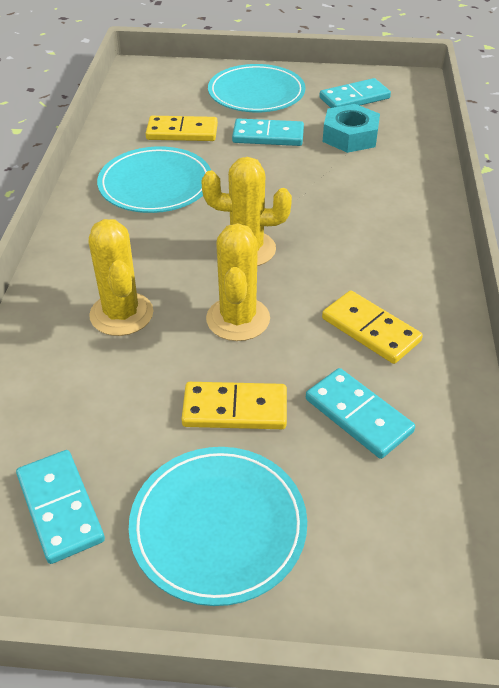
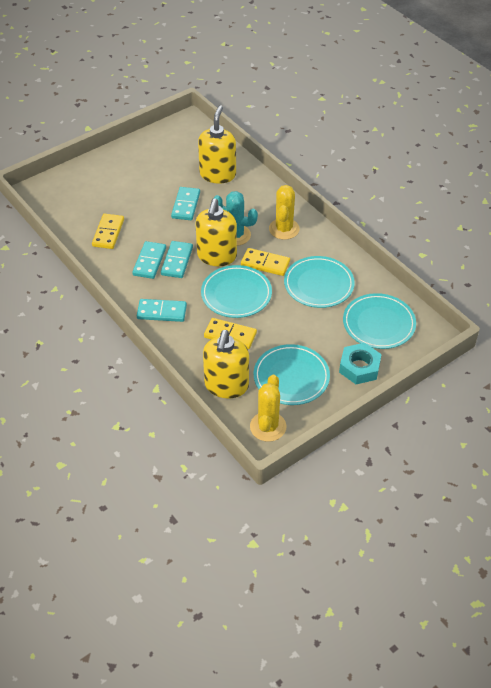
turquoise cactus: none = 0 -> [214,191,258,246] = 1
turquoise plate: [97,146,211,213] [129,447,307,606] [208,64,305,112] = 3 -> [201,265,272,318] [254,344,330,405] [284,256,355,308] [343,293,416,349] = 4
yellow cactus: [89,219,153,336] [201,157,292,266] [206,223,270,341] = 3 -> [250,375,287,442] [269,185,300,240] = 2
yellow soap dispenser: none = 0 -> [196,198,237,266] [198,105,236,184] [203,330,249,399] = 3

